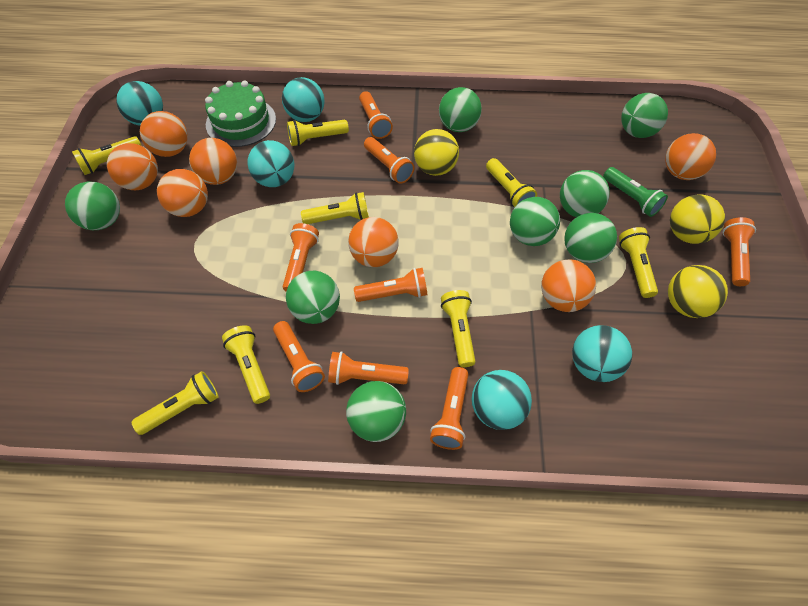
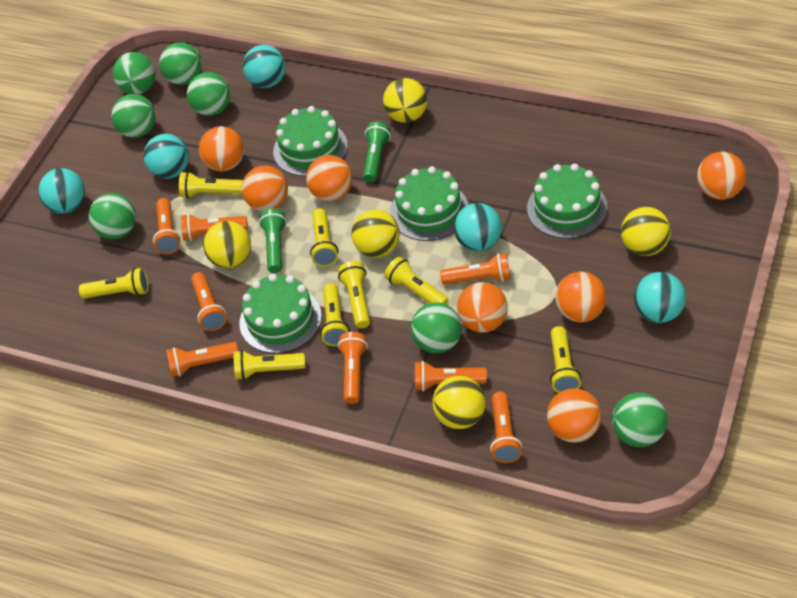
green ball: [65,182,120,230] [286,271,340,324] [346,381,406,442] [439,87,482,132] [510,197,560,246] [560,170,610,217] [564,213,617,263] [621,93,668,138] = 8 -> [89,193,136,239] [111,94,156,138] [113,52,156,94] [159,42,202,85] [187,72,230,116] [411,302,462,353] [612,393,667,447] = 7
green cake: [205,80,276,147] = 1 -> [239,274,322,353] [273,106,348,176] [390,166,468,241] [527,164,607,239] = 4
green flashlight: [603,167,668,217] = 1 -> [259,209,287,273] [363,122,391,183] = 2
yellow ball: [414,129,459,176] [668,265,728,318] [670,194,725,244] = 3 -> [203,221,251,269] [352,210,400,258] [383,78,427,123] [432,376,486,429] [621,207,671,256] = 5

